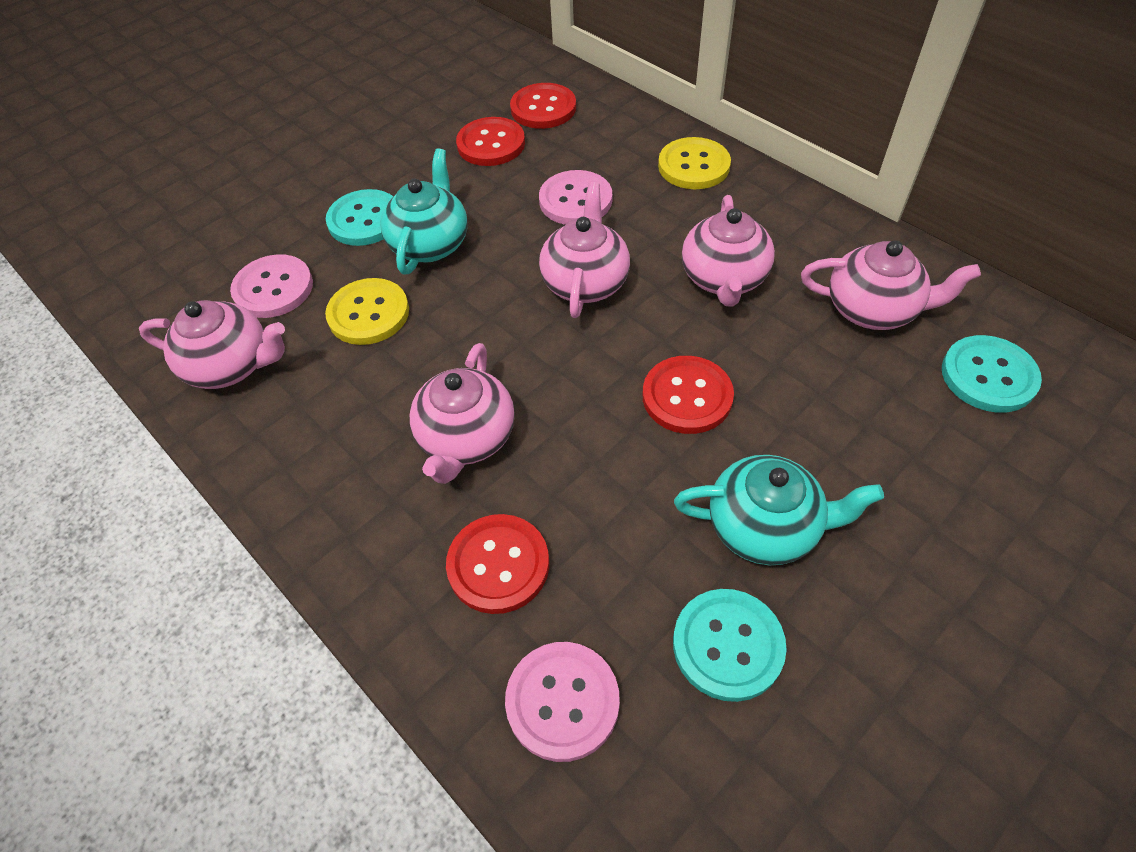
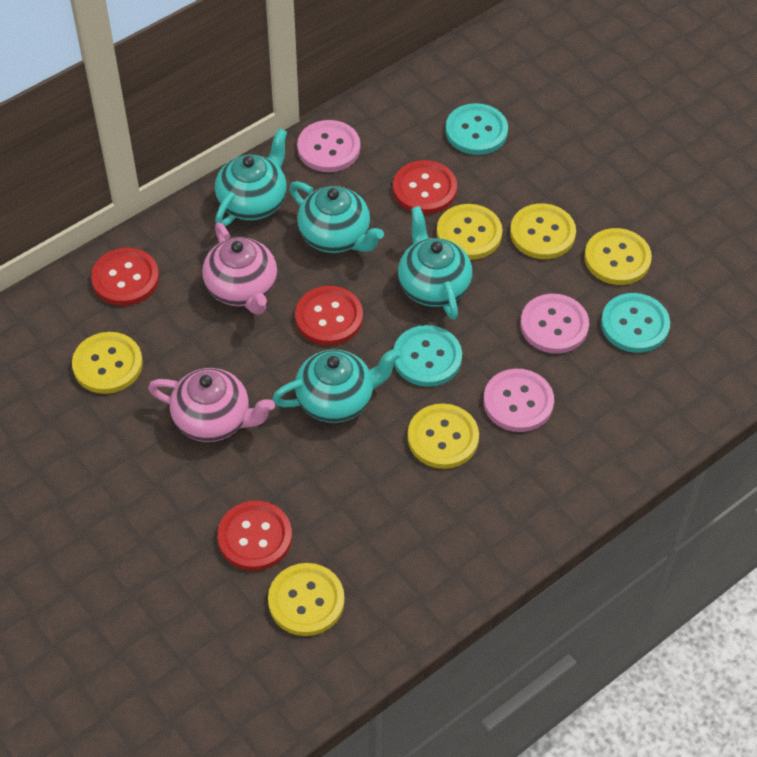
pink teapot: [139,300,285,389] [410,343,515,484] [539,182,630,318] [682,195,775,306] [801,241,981,330] = 5 -> [148,368,275,442] [202,222,277,315] = 2
turquoise teapot: [381,148,468,274] [674,455,884,565] = 2 -> [215,128,287,227] [272,348,401,423] [289,181,384,253] [398,206,472,320] = 4
yellow button: [325,278,409,345] [658,137,731,189] = 2 -> [72,332,143,394] [268,563,345,636] [407,404,479,469] [437,204,502,260] [510,203,576,259] [584,228,652,285] = 6

